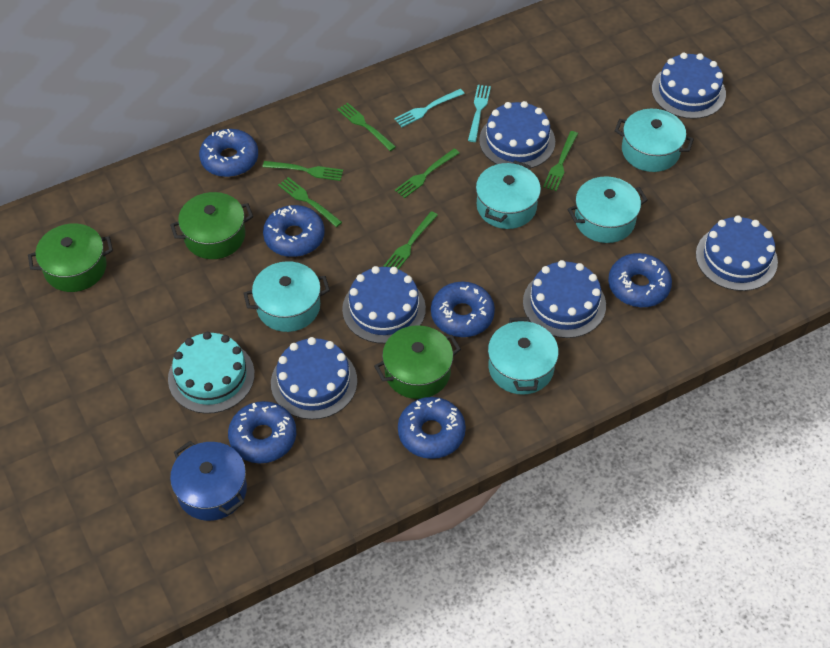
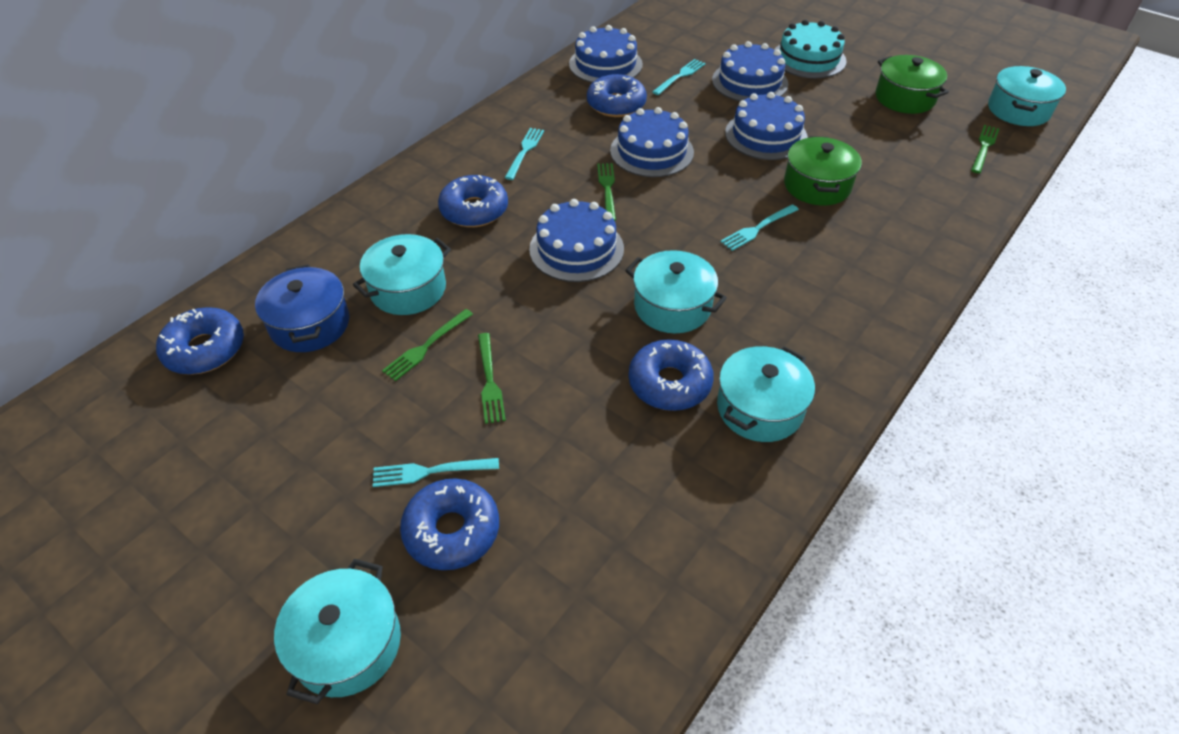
blue cake: [271,337,357,420] [342,266,426,344] [479,101,555,169] [523,260,606,338] [652,53,726,119] [696,215,778,291] = 6 -> [529,199,624,282] [569,25,643,83] [610,107,694,177] [712,41,788,101] [725,92,808,160] = 5
blue donut: [199,129,258,177] [228,401,296,463] [263,205,325,257] [398,397,466,459] [431,281,495,337] [608,253,672,307] = 6 -> [156,307,244,375] [400,478,499,570] [438,175,508,227] [587,74,647,117] [629,339,714,411] = 5
green fork: [263,161,343,181] [278,177,342,227] [337,103,396,151] [383,211,438,269] [395,148,459,198] [543,131,578,191] = 6 -> [382,309,473,381] [478,333,506,424] [597,163,616,221] [971,125,999,173] = 4
green pot: [28,223,113,292] [170,192,253,259] [374,325,461,399] = 3 -> [784,136,862,205] [875,55,949,114] = 2
turquoise fork: [394,89,465,127] [468,85,491,142] = 2 -> [373,458,499,487] [505,128,544,180] [652,59,706,95] [721,204,799,251] = 4

